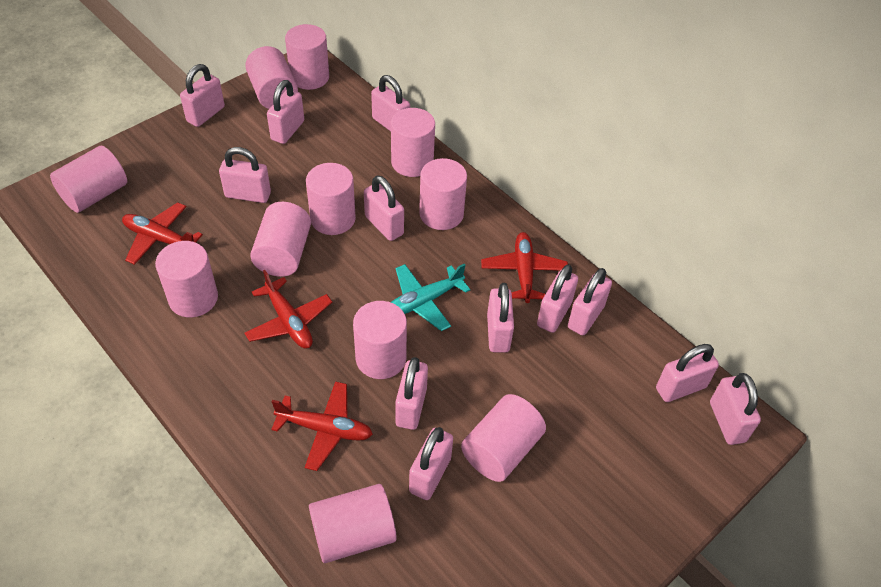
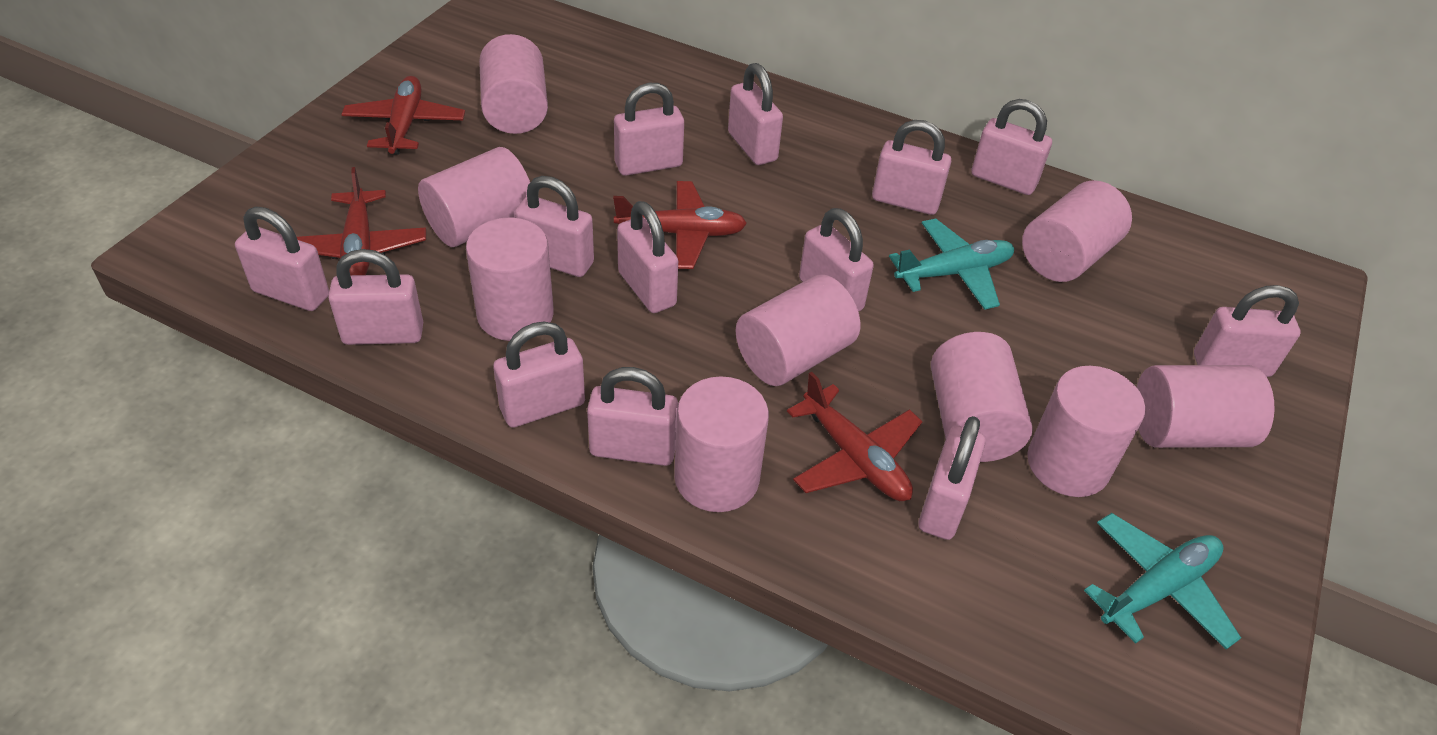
pink cylinder: [50,146,127,213] [155,241,218,317] [245,46,298,109] [250,202,311,277] [285,24,329,90] [306,163,356,235] [309,484,396,563] [353,301,407,379] [391,108,435,177] [419,158,467,230] [461,394,546,482] = 11 -> [418,147,530,247] [466,218,554,341] [479,34,548,134] [674,376,769,512] [736,275,860,386] [931,332,1033,462] [1022,180,1132,282] [1027,366,1145,497] [1137,365,1274,448] = 9
pink padlock: [180,64,225,127] [219,147,271,203] [267,80,304,144] [364,176,404,241] [371,75,410,131] [395,357,428,430] [409,427,453,500] [487,283,514,353] [537,264,578,333] [568,268,612,335] [656,344,719,402] [710,373,761,445] = 12 -> [235,207,329,311] [328,249,423,345] [493,321,585,428] [515,176,594,277] [587,367,678,466] [614,83,684,176] [617,201,678,313] [728,63,783,165] [799,208,874,312] [872,120,951,215] [919,416,986,540] [971,99,1052,195] [1194,285,1301,377] = 13
turquoise plane: [391,264,470,331] = 1 -> [889,218,1014,310] [1084,513,1241,649] = 2

